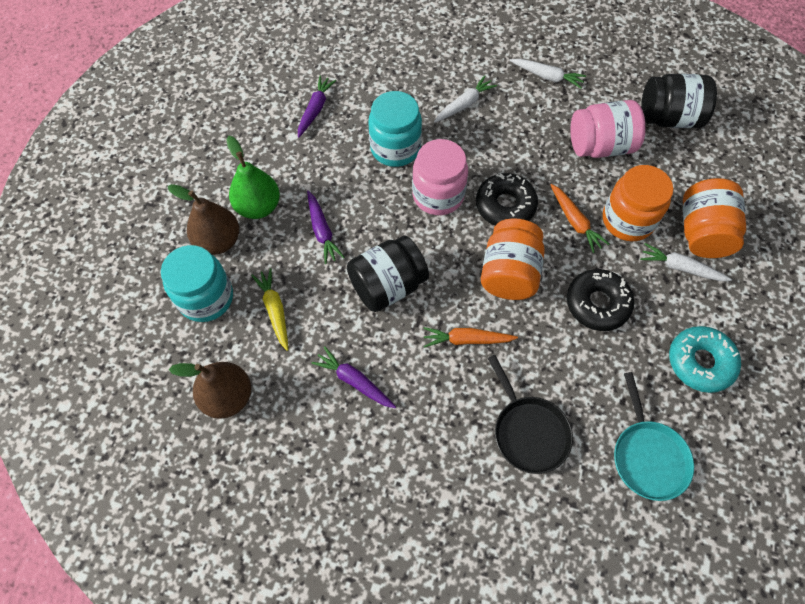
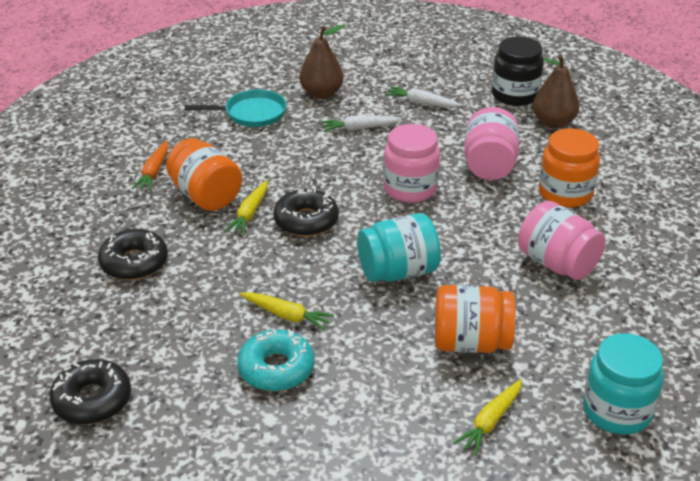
black donut: [476,173,538,226] [567,269,634,331] = 2 -> [49,359,131,424] [98,229,168,280] [274,189,339,237] = 3
black jar: [347,236,429,312] [641,74,717,128] = 2 -> [491,36,544,106] = 1
black pan: [488,355,573,474] = 1 -> none = 0
green pear: [226,136,280,219] = 1 -> none = 0
orange carrot: [423,327,518,348] [551,184,609,253] = 2 -> [132,141,169,191] = 1
pink jar: [412,139,468,215] [570,100,646,158] = 2 -> [383,124,440,203] [464,107,519,180] [518,201,606,280] = 3
purple carrot: [298,76,336,138] [307,191,344,264] [312,346,396,408] = 3 -> none = 0
white carrot: [434,76,497,123] [510,59,586,88] [640,243,732,281] = 3 -> [321,115,402,132] [385,86,462,107] = 2
yellow carrot: [251,268,289,351] = 1 -> [224,180,268,235] [239,292,334,330] [453,379,522,456] = 3

